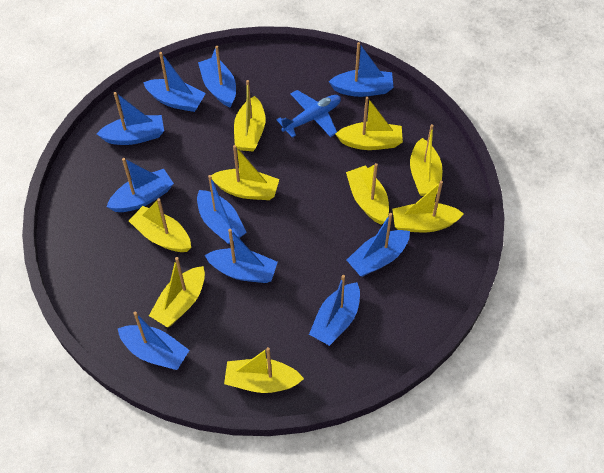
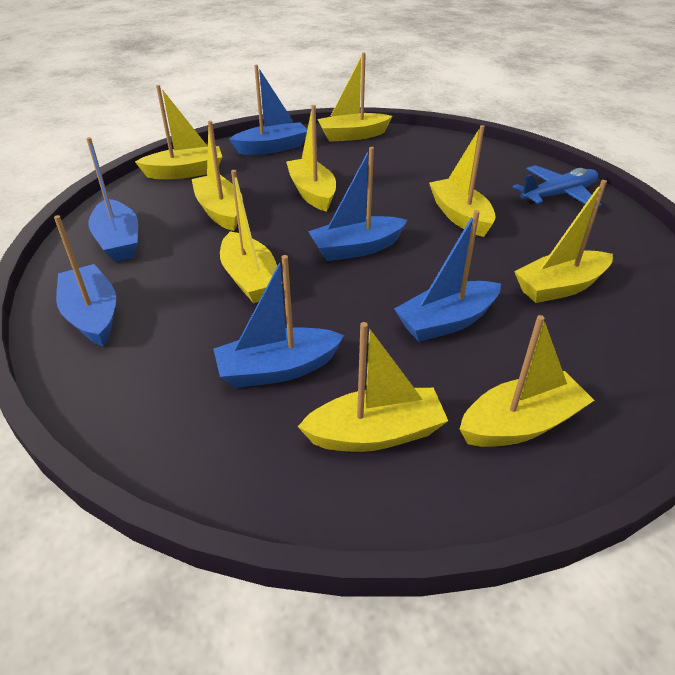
blue boat: [97,92,164,145] [107,158,174,212] [118,312,189,370] [143,52,206,112] [197,175,247,244] [198,46,236,108] [205,229,278,283] [309,275,360,346] [329,42,394,97] [347,213,410,277] = 10 -> [54,215,116,347] [86,137,138,262] [213,255,344,388] [229,65,307,155] [308,147,407,261] [394,210,501,342] = 6

